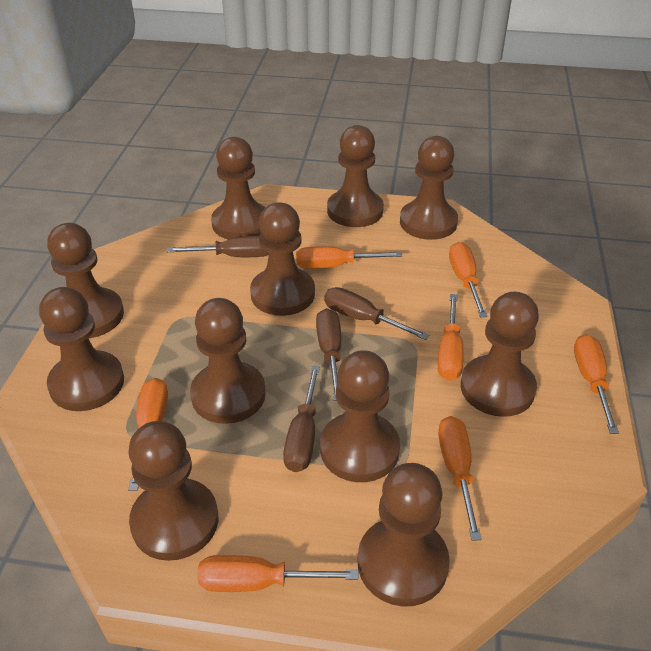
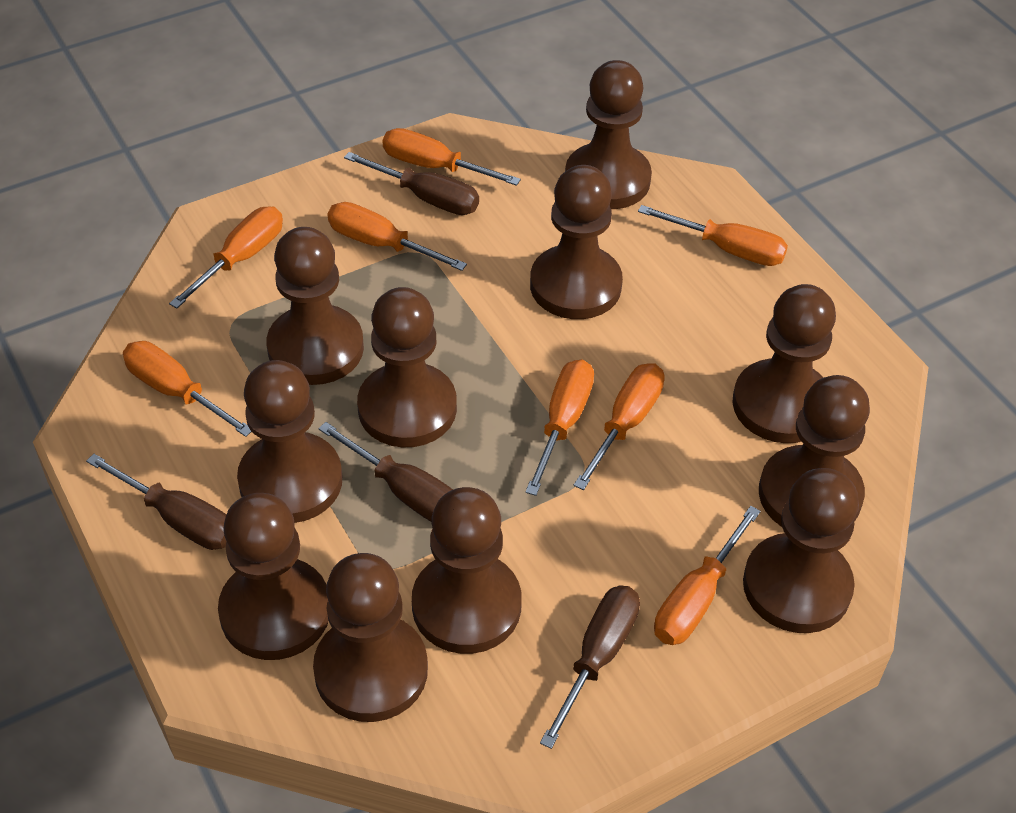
orange screwdriver: [128,378,168,491] [197,555,359,592] [296,246,402,269] [438,294,463,381] [438,416,482,541] [449,242,487,317] [574,334,619,434] = 7 -> [123,341,252,437] [169,206,283,308] [328,202,467,271] [383,128,521,186] [525,360,594,496] [574,363,665,490] [638,205,788,266] [654,506,761,645] = 8

